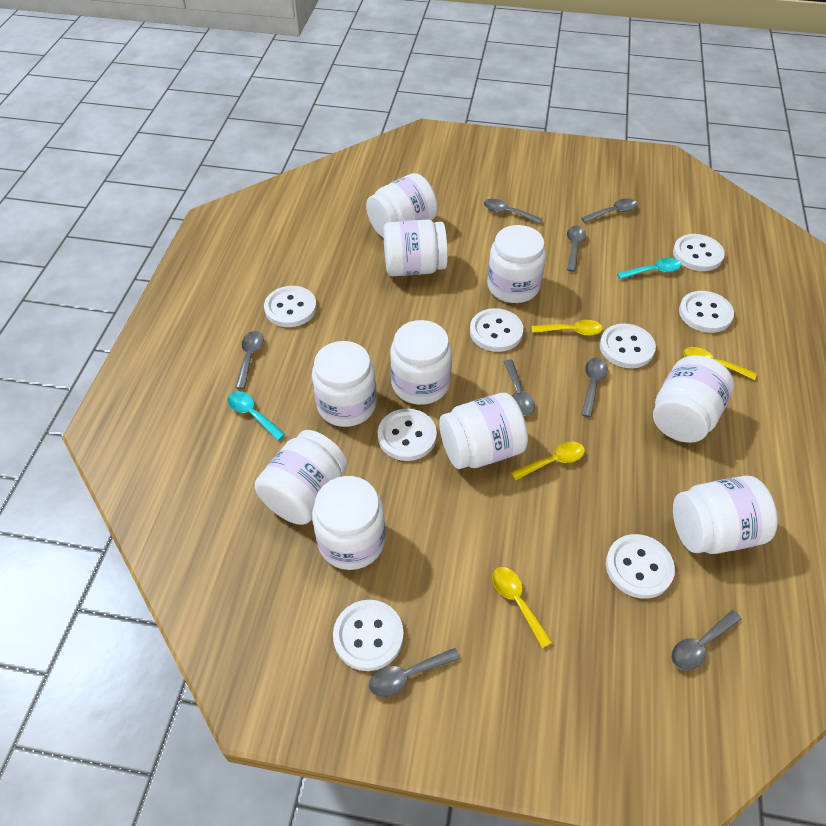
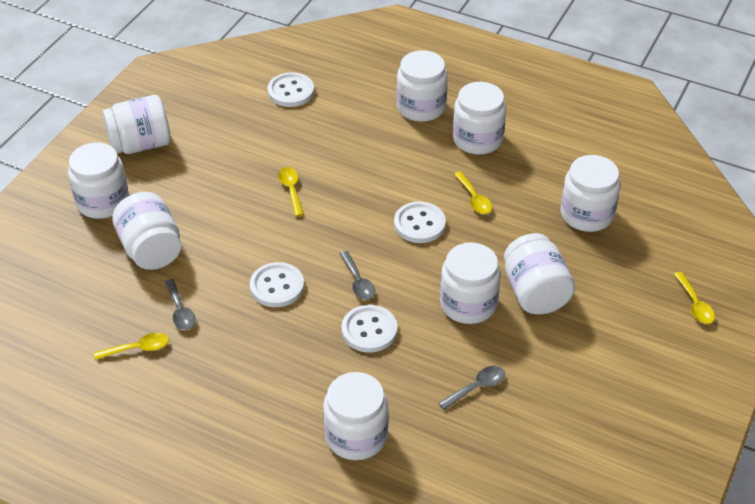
grey spoon: [235,331,264,389] [369,648,460,697] [484,199,543,224] [503,360,535,416] [567,226,586,272] [581,198,637,223] [581,358,608,417] [671,610,742,670] = 8 -> [165,279,196,330] [340,251,375,300] [439,366,505,410] = 3
turquoise spoon: [227,391,285,440] [617,258,681,279] = 2 -> none = 0
white button: [264,286,317,327] [333,600,404,671] [378,409,437,461] [470,308,523,352] [600,324,656,368] [606,534,675,599] [673,234,725,271] [679,291,734,333] = 8 -> [250,262,304,307] [267,72,314,107] [341,305,397,353] [394,202,446,243] = 4
white jar: [255,430,347,525] [312,341,377,427] [312,476,386,570] [366,173,438,238] [383,219,448,276] [390,320,452,405] [439,393,528,469] [487,225,546,303] [653,355,734,443] [673,476,778,554] = 10 -> [68,143,129,219] [102,95,171,154] [112,192,181,270] [323,372,389,460] [396,50,448,122] [440,242,501,324] [453,82,506,155] [504,233,575,315] [561,155,620,232] = 9

